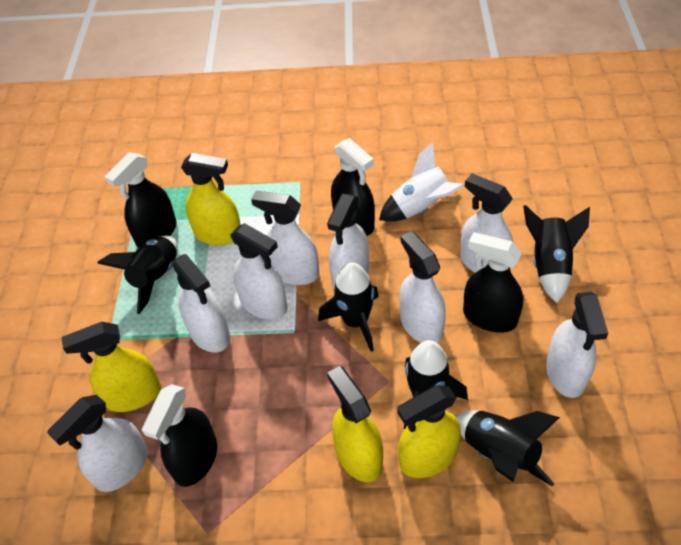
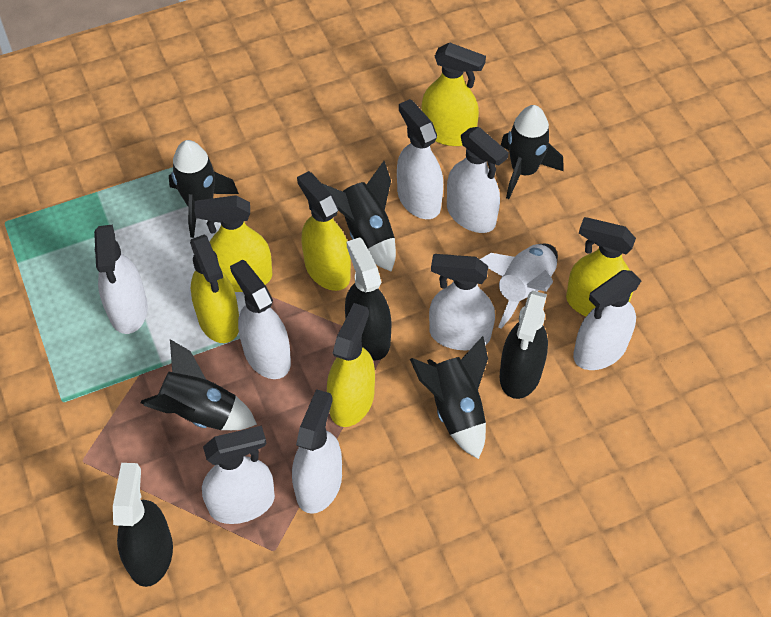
black spray bottle: [105,152,177,248] [142,384,217,487] [331,138,375,236] [463,232,523,333] = 4 -> [113,463,173,587] [345,237,391,361] [500,291,548,399] = 3
yellow spray bottle: [61,322,161,412] [181,153,241,245] [327,366,383,482] [397,385,461,478] = 4 -> [190,234,239,343] [195,195,272,292] [297,171,351,291] [327,303,375,427] [421,42,486,146] [566,217,636,316] = 6

